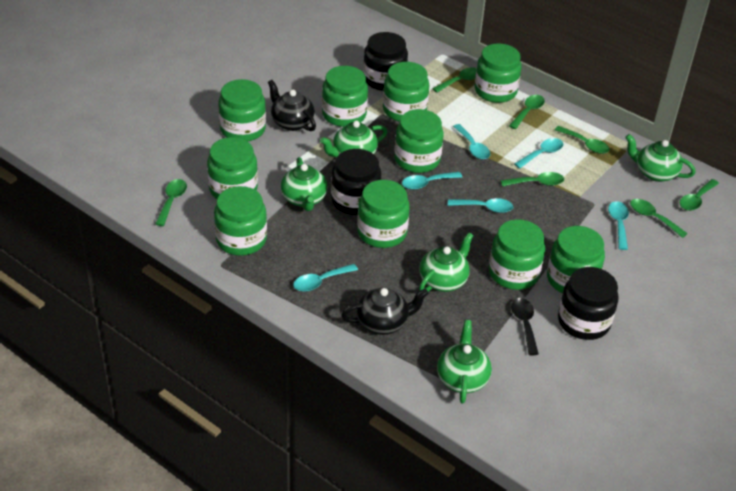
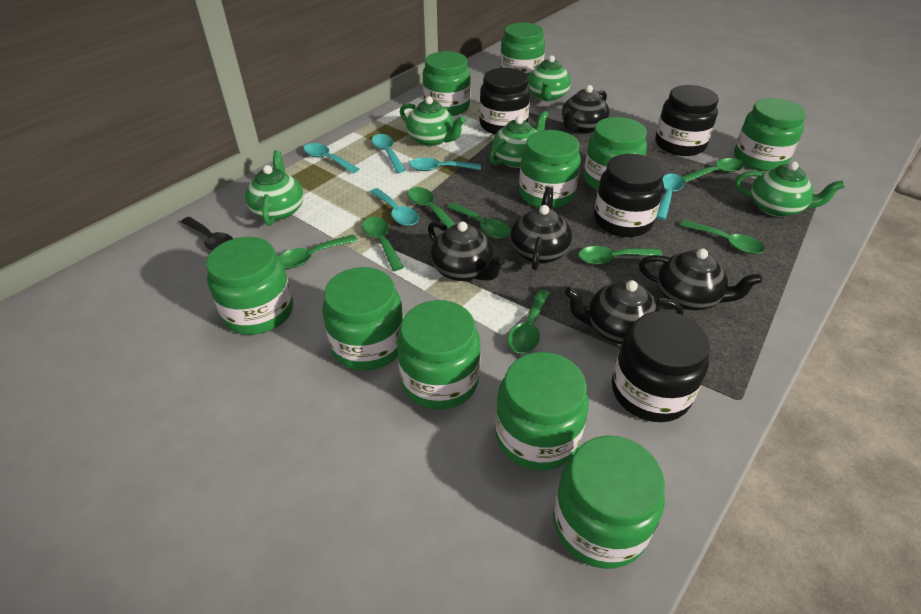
black jar: [331,149,381,215] [363,32,408,91] [558,267,618,340] = 3 -> [479,68,530,134] [594,154,664,237] [612,311,710,422] [655,85,719,156] = 4
black teapot: [268,80,316,131] [341,287,429,335] = 2 -> [428,221,505,281] [510,187,572,270] [562,85,609,134] [565,280,683,344] [639,248,762,310] = 5
green spoon: [155,179,187,226] [432,67,477,93] [501,172,564,186] [509,95,545,129] [555,126,609,154] [630,199,688,238] [680,179,719,211] = 7 -> [279,235,358,269] [362,217,404,271] [407,187,455,229] [447,203,511,239] [508,289,550,353] [578,246,662,265] [680,220,765,254] [682,158,745,183] = 8
turquoise spoon: [293,264,358,292] [402,172,462,190] [448,198,513,213] [453,124,490,160] [514,138,563,169] [608,201,629,250] = 6 -> [303,143,359,174] [370,188,419,226] [371,134,406,173] [409,157,481,171] [656,174,684,220] = 5

